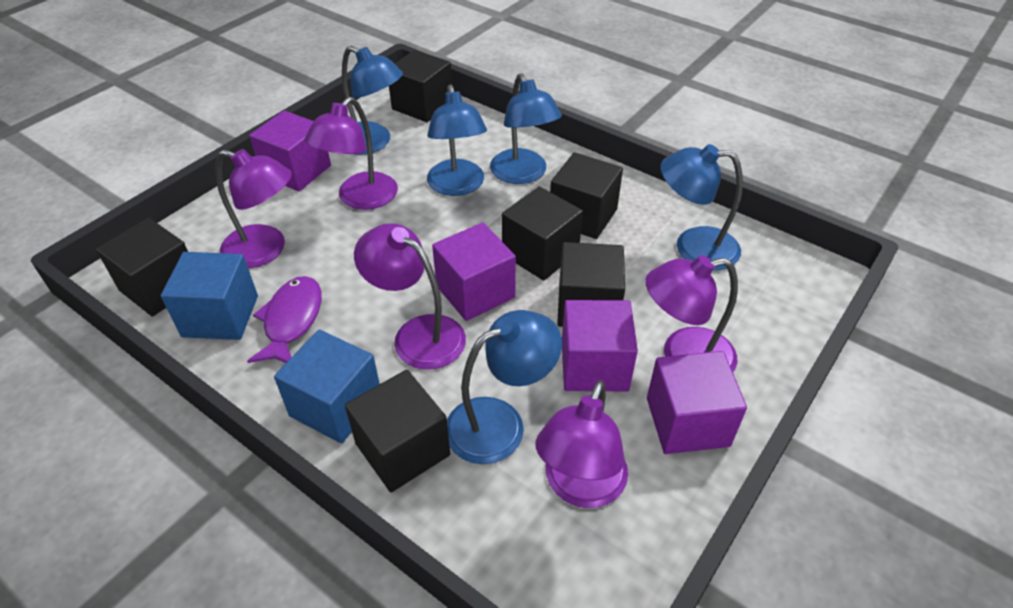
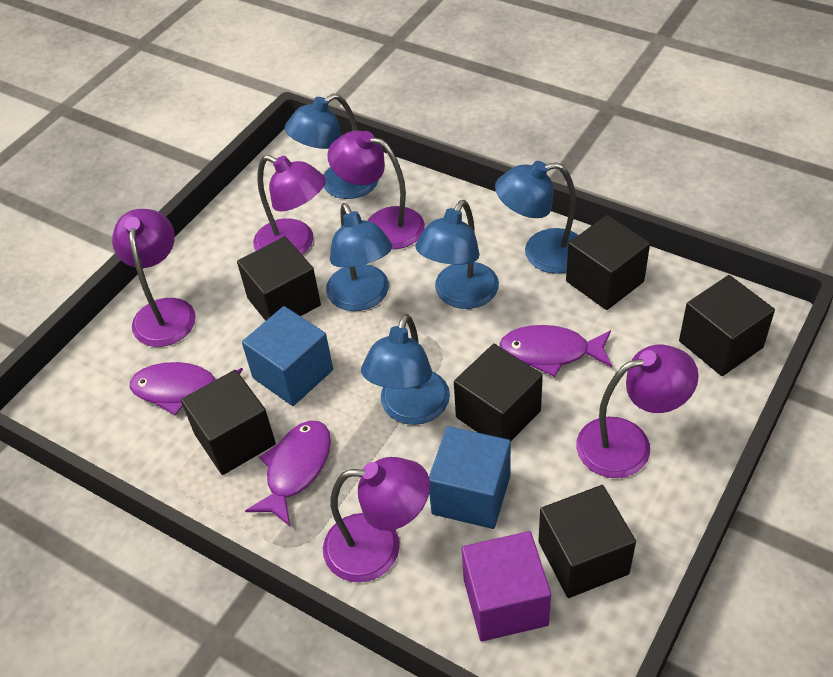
purple cube: [249,110,331,191] [432,223,516,321] [562,300,638,391] [647,351,747,454] = 4 -> [462,531,551,641] = 1
purple fish: [247,276,322,363] = 1 -> [130,362,243,415] [245,421,331,526] [499,325,612,377] = 3

